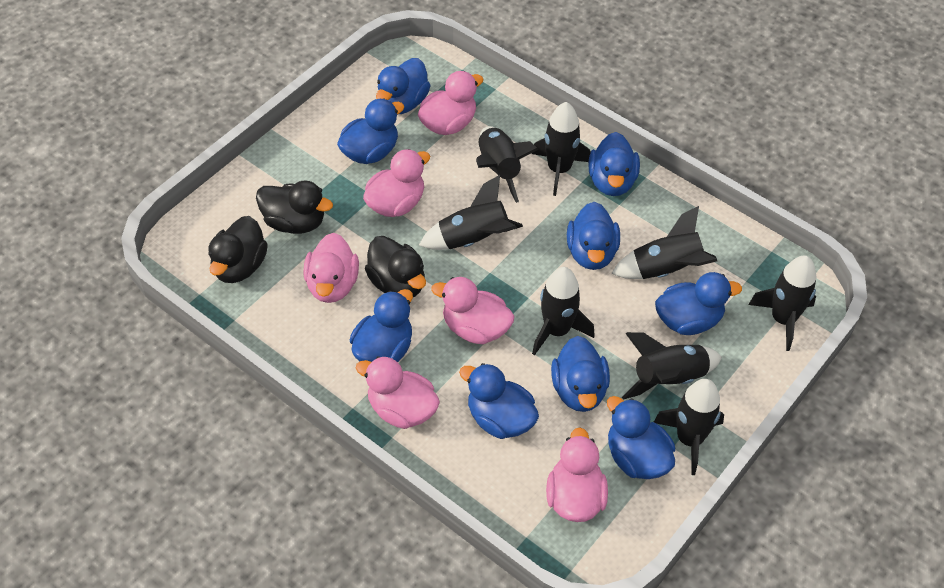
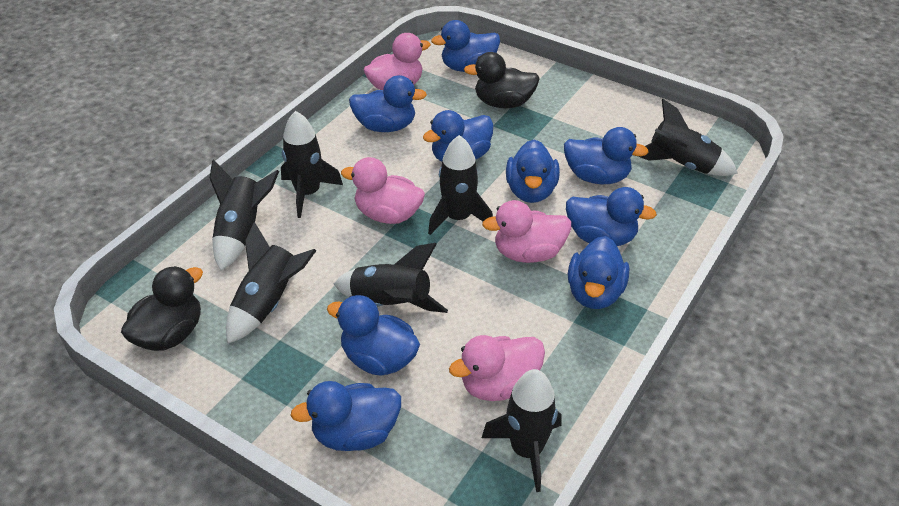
black duck: [208,216,268,283] [256,180,333,234] [365,236,426,297] = 3 -> [121,266,203,351] [464,52,540,108] = 2
black rocket: [419,175,523,250] [476,126,539,203] [532,102,591,196] [532,267,595,356] [611,206,717,279] [622,332,722,400] [654,379,724,475] [748,256,816,351] = 8 -> [210,159,279,271] [226,222,316,343] [281,111,343,218] [334,243,448,313] [428,135,493,235] [482,369,561,492] [638,99,738,176] = 7
pink duck: [304,233,359,303] [356,356,440,429] [363,149,430,217] [418,71,484,135] [431,277,515,344] [546,428,608,522] = 6 -> [341,157,425,224] [364,33,431,90] [449,335,545,401] [482,200,571,263] = 4

